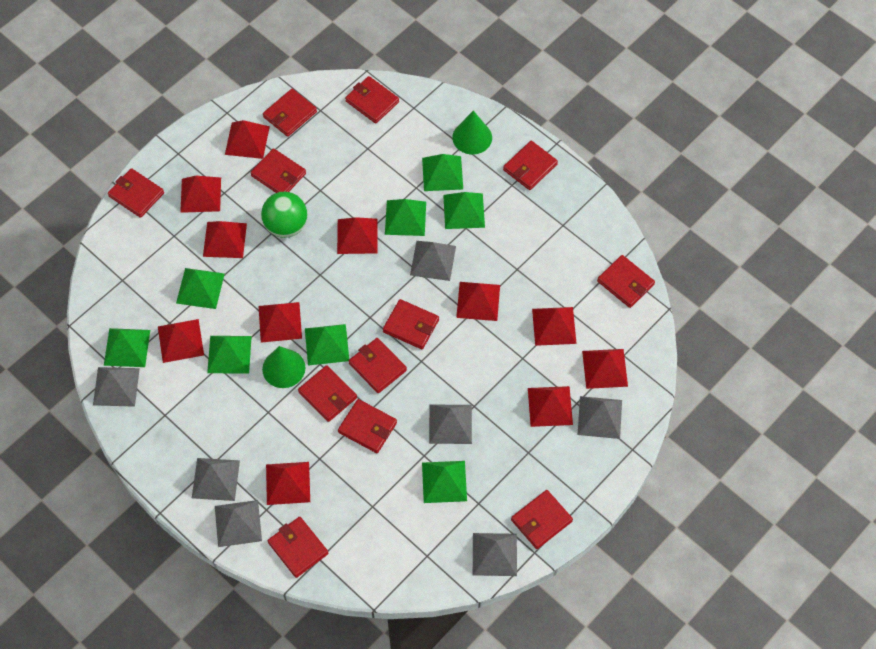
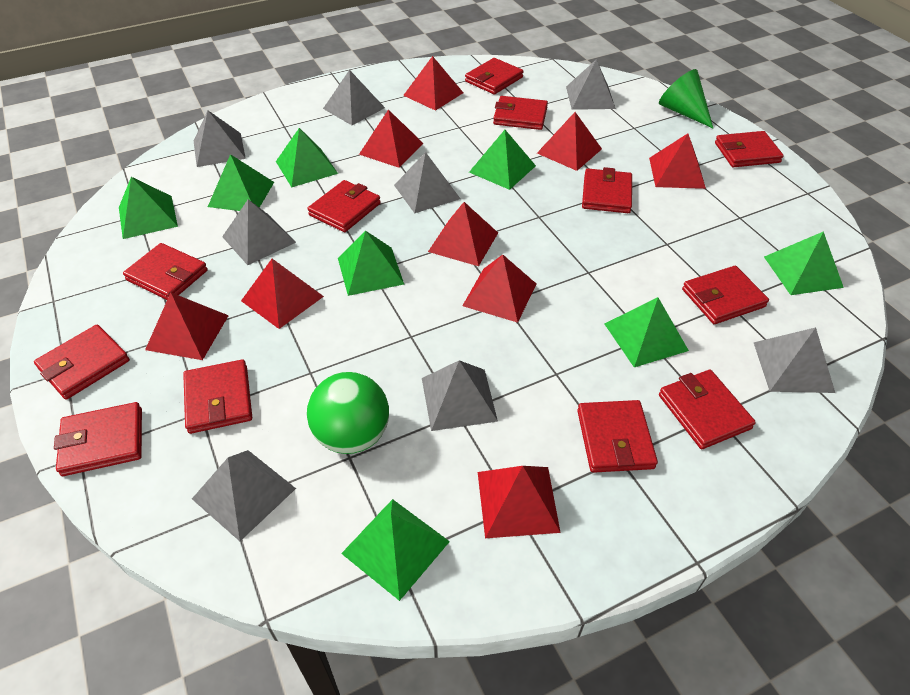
green cone: [262,346,305,388] [452,111,492,154] = 2 -> [659,69,713,128] = 1
grey pyramid: [93,367,140,407] [192,458,240,501] [215,500,262,547] [410,241,456,281] [429,405,472,444] [473,533,517,576] [578,396,622,439] = 7 -> [192,450,296,541] [194,111,246,167] [222,199,296,265] [323,70,385,125] [394,152,460,213] [422,360,498,431] [566,59,616,110] [753,327,835,393] = 8
red pyramid: [158,319,204,363] [180,176,221,213] [203,221,247,258] [225,120,270,159] [259,302,302,343] [266,462,310,505] [337,217,377,254] [456,282,500,321] [528,386,573,427] [532,307,577,346] [582,349,628,389] = 11 -> [145,293,229,360] [241,259,324,329] [359,109,424,168] [403,56,463,111] [428,202,498,266] [462,255,536,323] [478,466,561,538] [537,112,602,171] [649,133,706,189] = 9

